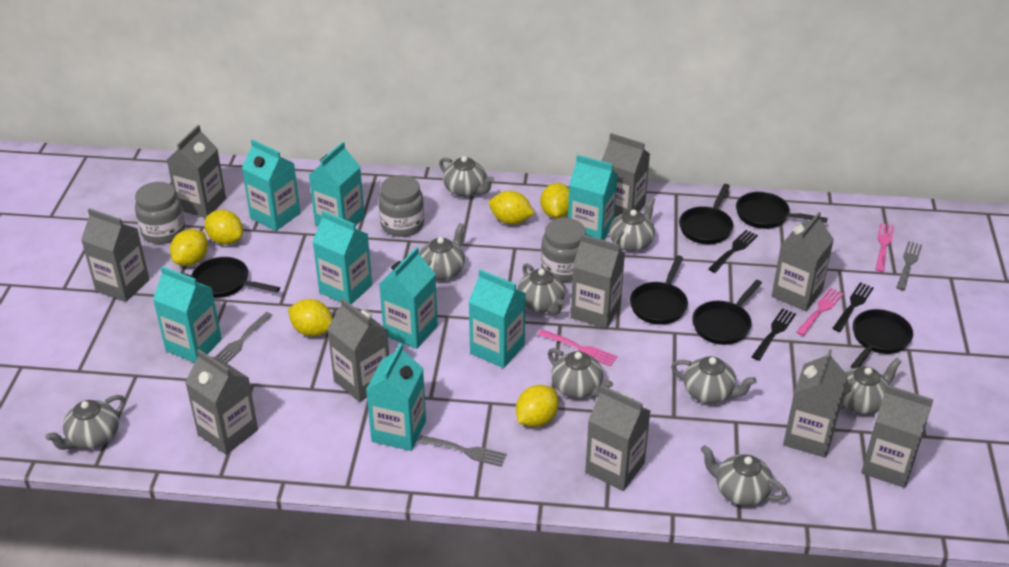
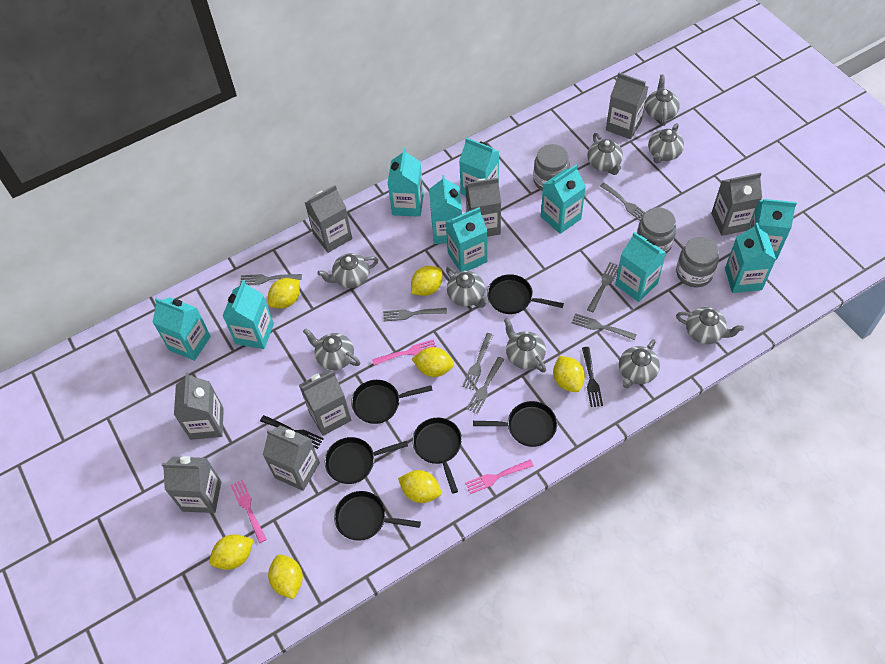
black fork: [709,230,758,273] [751,308,796,361] [832,282,874,332] = 3 -> [260,415,324,449] [582,347,603,407] = 2
grey carton: [81,208,150,302] [167,125,226,218] [185,349,258,455] [327,298,389,402] [571,234,625,329] [585,385,650,491] [602,133,650,218] [772,212,834,311] [783,349,848,458] [861,385,934,488] = 10 -> [162,456,221,513] [174,373,224,440] [263,425,320,491] [299,370,351,436] [305,185,352,253] [465,178,501,237] [606,73,648,139] [711,173,762,236] = 8
grey fork: [215,312,273,363] [417,435,507,467] [896,241,922,290] = 3 -> [240,274,302,285] [383,308,447,321] [462,333,493,390] [466,357,504,414] [572,313,637,340] [587,262,619,312] [600,183,645,221] = 7
turquoise carton: [153,266,222,363] [242,139,300,231] [309,142,365,227] [312,211,372,305] [366,343,426,451] [379,247,438,349] [469,269,526,368] [568,155,618,240] = 8 -> [152,297,211,361] [223,280,274,349] [388,148,424,217] [429,175,462,244] [446,207,487,272] [459,137,499,196] [541,164,586,234] [615,232,666,302] [725,223,776,293] [748,199,797,260] = 10
yellow lemon: [170,229,208,266] [205,210,243,245] [288,299,333,336] [489,191,534,224] [516,385,559,427] [540,183,569,219] = 6 -> [209,534,254,570] [268,278,300,309] [268,554,303,599] [398,470,441,503] [411,266,442,296] [412,347,454,377] [553,356,585,392] = 7

